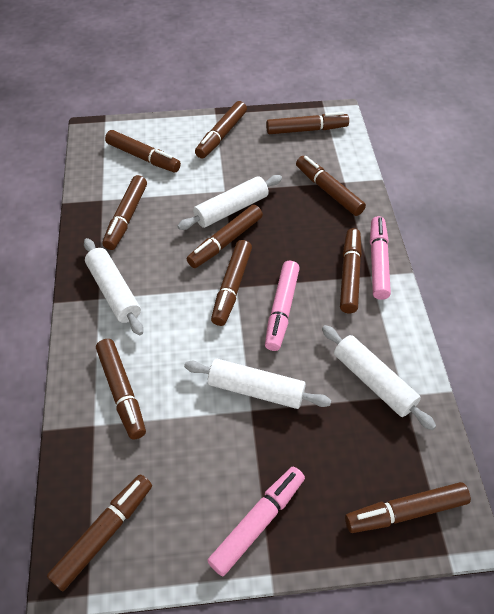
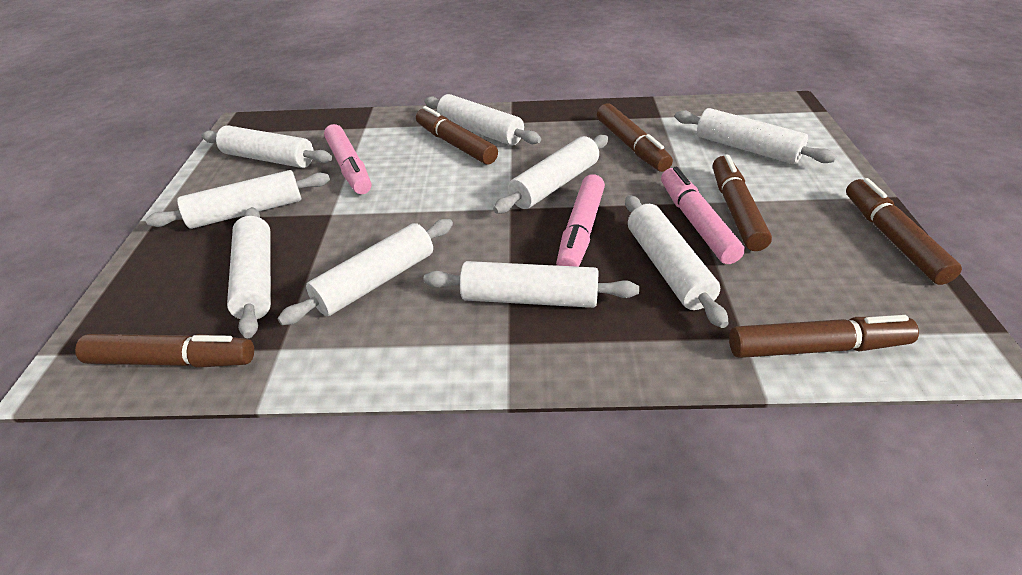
brown marker: [47,474,152,591] [96,339,146,440] [102,175,147,250] [105,130,181,172] [187,205,263,268] [195,101,247,159] [211,240,252,326] [266,112,349,134] [296,156,366,216] [340,228,362,313] [345,482,471,533] = 11 -> [75,334,254,368] [416,106,498,165] [597,103,673,172] [713,154,772,251] [729,315,919,358] [846,178,962,285] = 6
white rolling pin: [84,238,143,335] [177,175,282,230] [184,359,331,409] [322,325,436,430] = 4 -> [146,170,330,229] [201,125,332,168] [227,207,271,338] [277,219,453,325] [424,94,541,146] [424,261,639,308] [493,135,609,213] [625,195,728,328] [675,108,836,164] = 9

